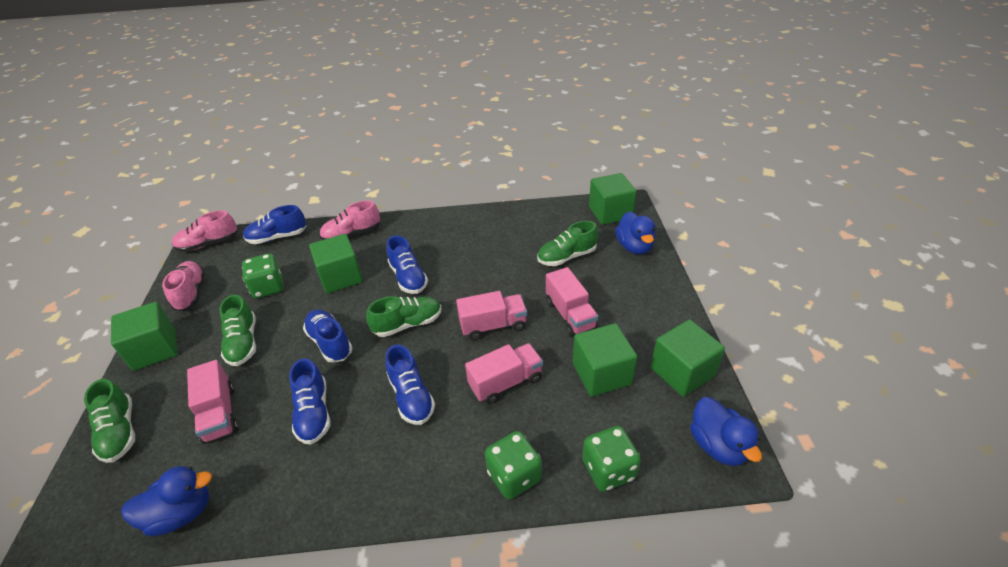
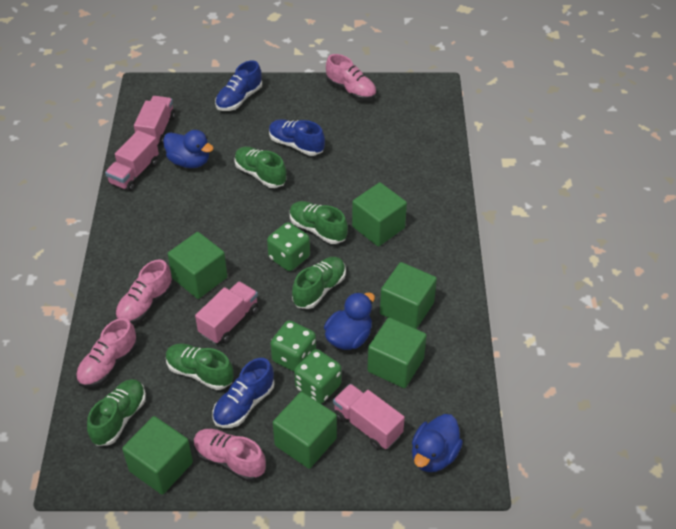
blue shoe: [243,205,306,244] [289,358,330,445] [303,309,352,363] [385,344,435,425] [387,235,428,294] = 5 -> [213,358,275,428] [215,61,262,111] [269,119,325,156] = 3
green cube: [111,302,178,371] [309,234,363,293] [573,323,637,397] [589,173,637,225] [651,319,725,397] = 5 -> [122,416,193,495] [168,232,227,299] [273,392,337,469] [352,182,407,247] [367,317,427,388] [380,262,437,329] = 6
green shoe: [84,379,135,463] [219,295,256,366] [366,296,442,337] [537,221,598,266] = 4 -> [87,379,146,446] [166,344,234,390] [234,147,287,188] [290,201,348,244] [292,257,346,309] = 5
pink shoe: [162,261,205,311] [172,210,238,252] [319,200,380,240] = 3 -> [76,318,138,388] [115,260,173,324] [194,429,266,481] [326,54,376,100] = 4

